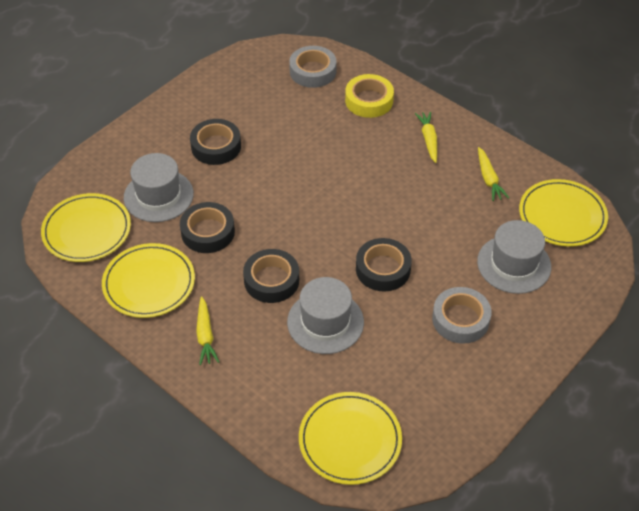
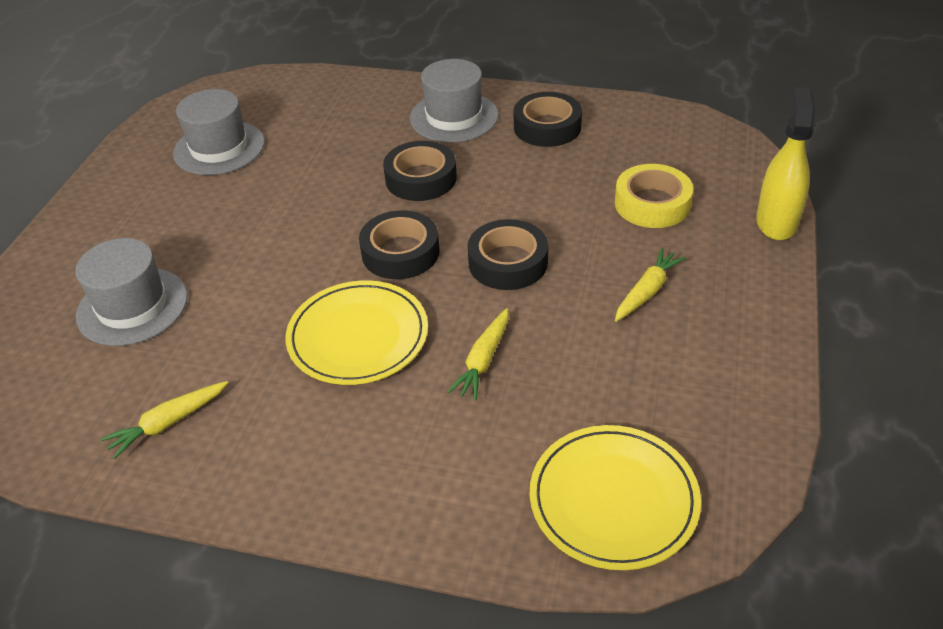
grey tape: [289,46,337,88] [432,287,492,344] = 2 -> none = 0
yellow plate: [41,193,131,262] [102,243,195,318] [299,392,402,485] [519,179,608,247] = 4 -> [286,280,428,385] [530,425,701,570] = 2
yellow spray bottle: none = 0 -> [756,87,815,240] = 1

